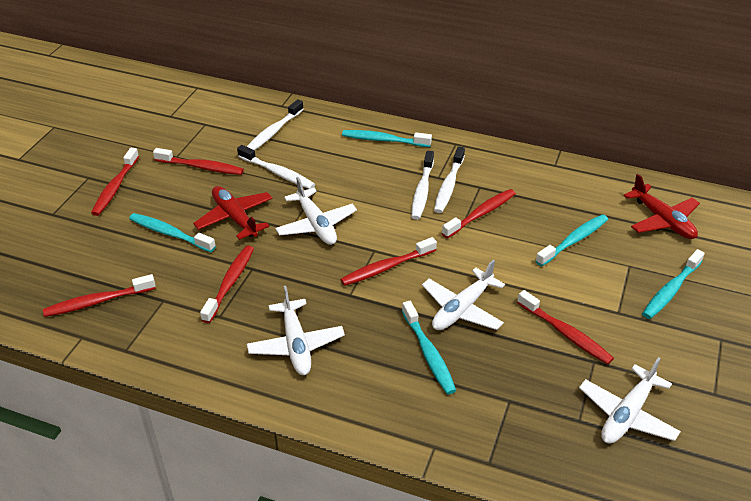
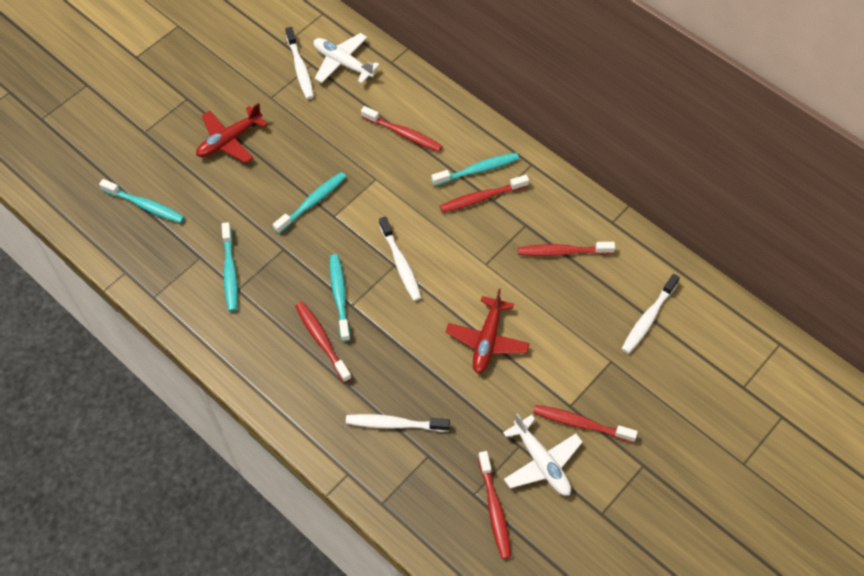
red toothbrush: [43,274,156,317] [91,148,139,216] [153,148,244,175] [200,246,254,323] [341,237,437,286] [442,189,516,238] [517,290,614,364] = 7 -> [296,302,352,383] [361,106,442,152] [440,175,529,213] [478,451,511,559] [518,242,615,256] [533,405,638,443] = 6
white plane: [247,286,345,375] [275,177,357,245] [422,260,505,330] [579,357,681,444] = 4 -> [314,33,380,84] [503,413,582,496] = 2

